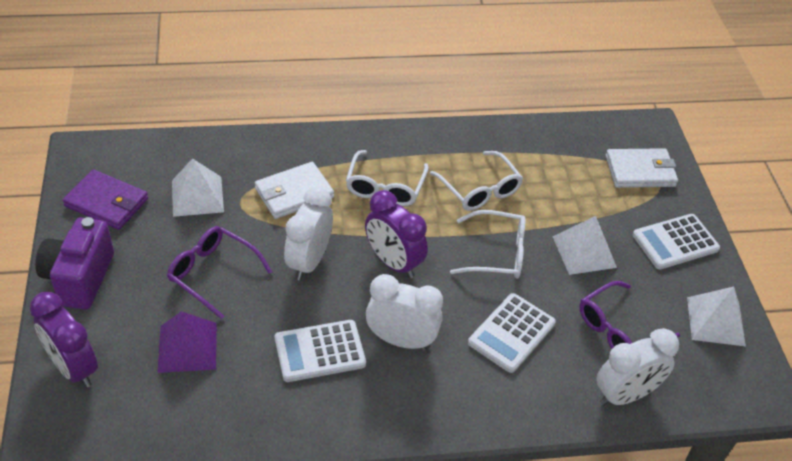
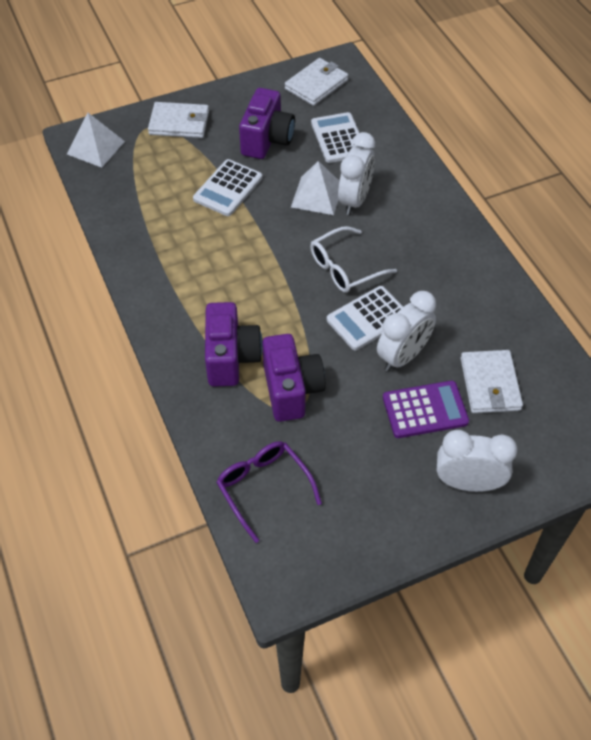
purple calculator: none = 0 -> [383,381,469,438] = 1
purple camera: [35,217,114,310] = 1 -> [205,302,263,387] [239,88,295,159] [262,334,326,422] = 3
purple clock: [30,292,98,388] [365,190,428,278] = 2 -> none = 0
purple glasses: [167,226,272,319] [579,281,680,349] = 2 -> [216,441,322,543] = 1
purple pyramid: [157,311,217,373] = 1 -> none = 0
purple wallet: [63,169,148,230] = 1 -> none = 0
white glasses: [346,150,429,206] [430,151,523,211] [450,210,526,279] = 3 -> [310,226,397,293] = 1
white pyramid: [172,158,224,217] [552,216,617,275] [687,287,746,346] = 3 -> [67,113,125,168] [291,161,339,215] = 2
white wallet: [255,162,334,219] [606,148,678,188] = 2 -> [148,102,209,138] [285,58,348,106] [460,350,523,413] = 3

